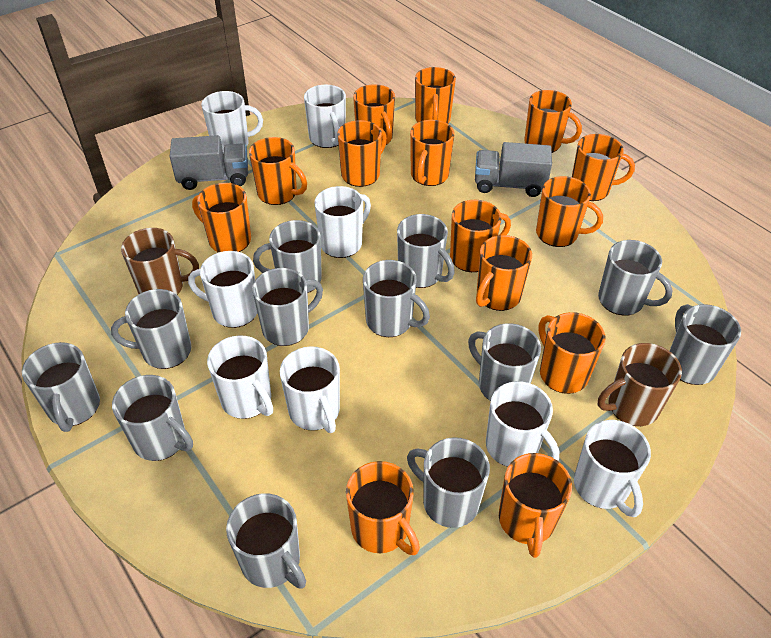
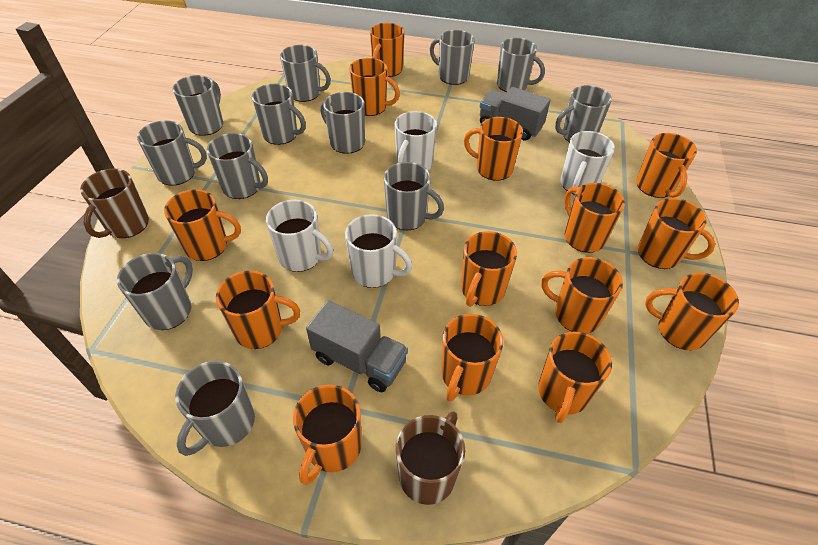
white mug: [188,251,258,328] [201,91,263,155] [207,335,273,419] [280,346,340,433] [304,85,346,148] [314,186,371,258] [486,381,559,467] [574,420,651,517] = 8 -> [266,200,333,272] [345,214,412,288] [395,111,437,170] [561,131,615,195] = 4

